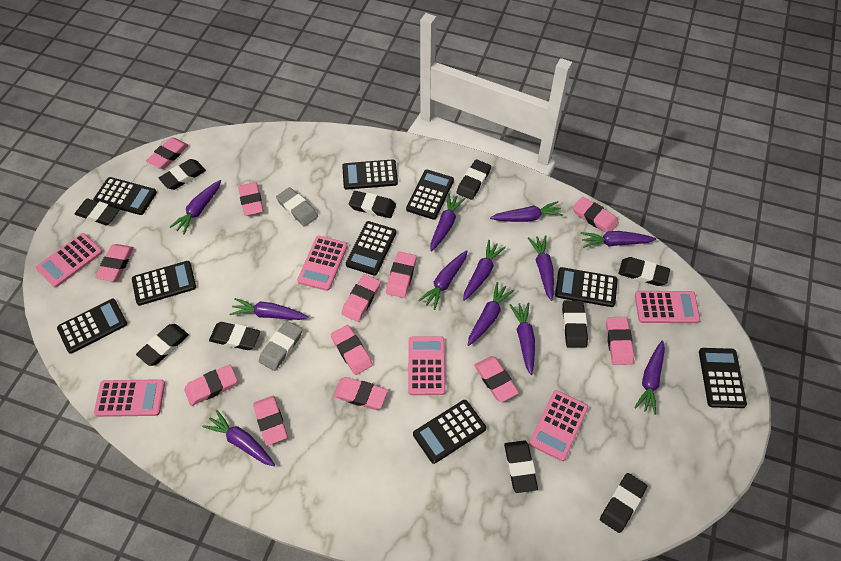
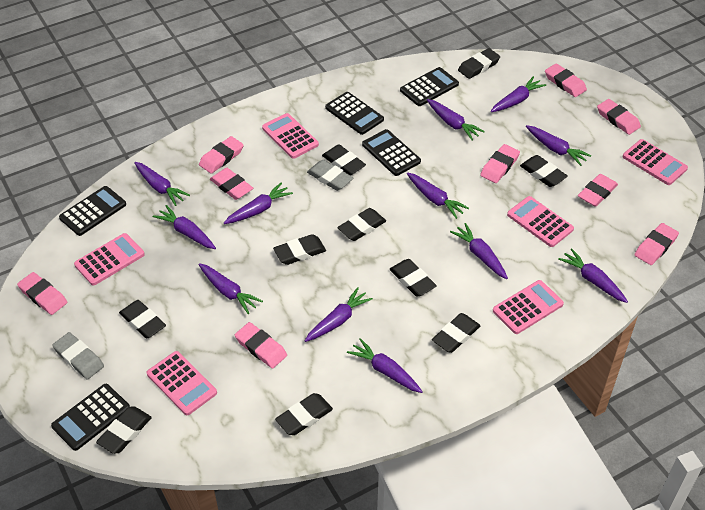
black calculator: [57,299,127,354] [93,177,157,215] [132,261,196,306] [342,159,398,190] [346,221,396,276] [406,170,454,220] [413,400,486,464] [555,267,618,307] [699,348,747,408] = 9 -> [51,384,130,451] [59,186,126,236] [325,92,384,135] [362,129,421,176] [400,67,459,106] = 5
pink eraser: [95,244,134,281] [146,137,189,169] [184,364,237,406] [238,182,263,216] [253,396,288,446] [331,325,373,375] [334,377,388,410] [341,274,381,322] [386,252,417,298] [474,356,519,402] [573,197,619,233] [606,317,634,365] = 12 -> [17,272,67,315] [199,136,244,174] [210,168,253,200] [235,322,287,368] [480,144,520,183] [545,63,587,97] [578,174,618,207] [597,99,641,135] [634,223,679,265] = 9

